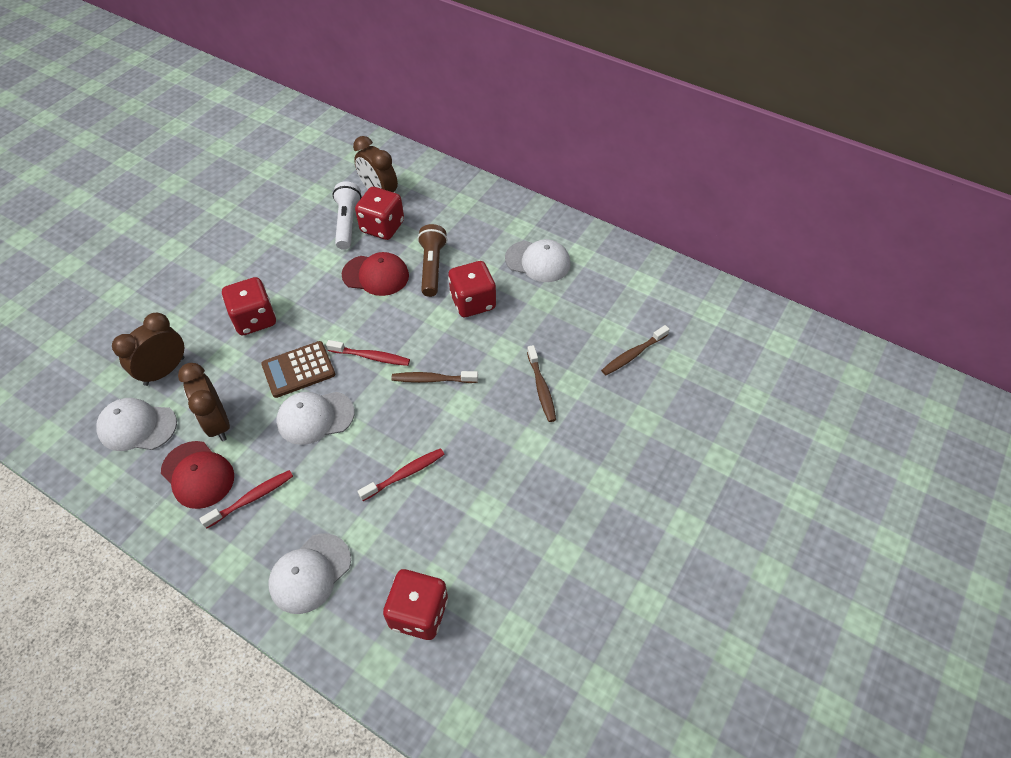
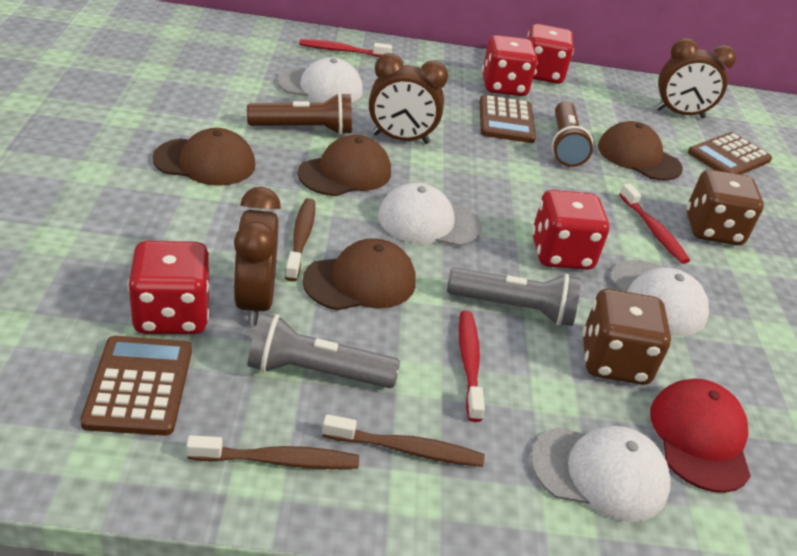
brown calculator: [261,341,335,398] = 1 -> [80,336,192,436] [480,95,536,143] [688,132,772,174] = 3
brown cap: none = 0 -> [152,128,255,186] [298,135,391,196] [302,238,416,310] [598,121,683,180] = 4
brown dice: none = 0 -> [582,289,671,385] [686,169,764,245] = 2
brown flashlight: [418,224,447,297] = 1 -> [247,92,352,135] [552,101,593,167] = 2
grey flashlight: none = 0 -> [247,313,400,388] [447,268,581,326] = 2
red cap: [161,441,234,509] [342,252,409,296] = 2 -> [650,379,751,493] = 1
white flashlight: [332,181,362,250] = 1 -> none = 0

